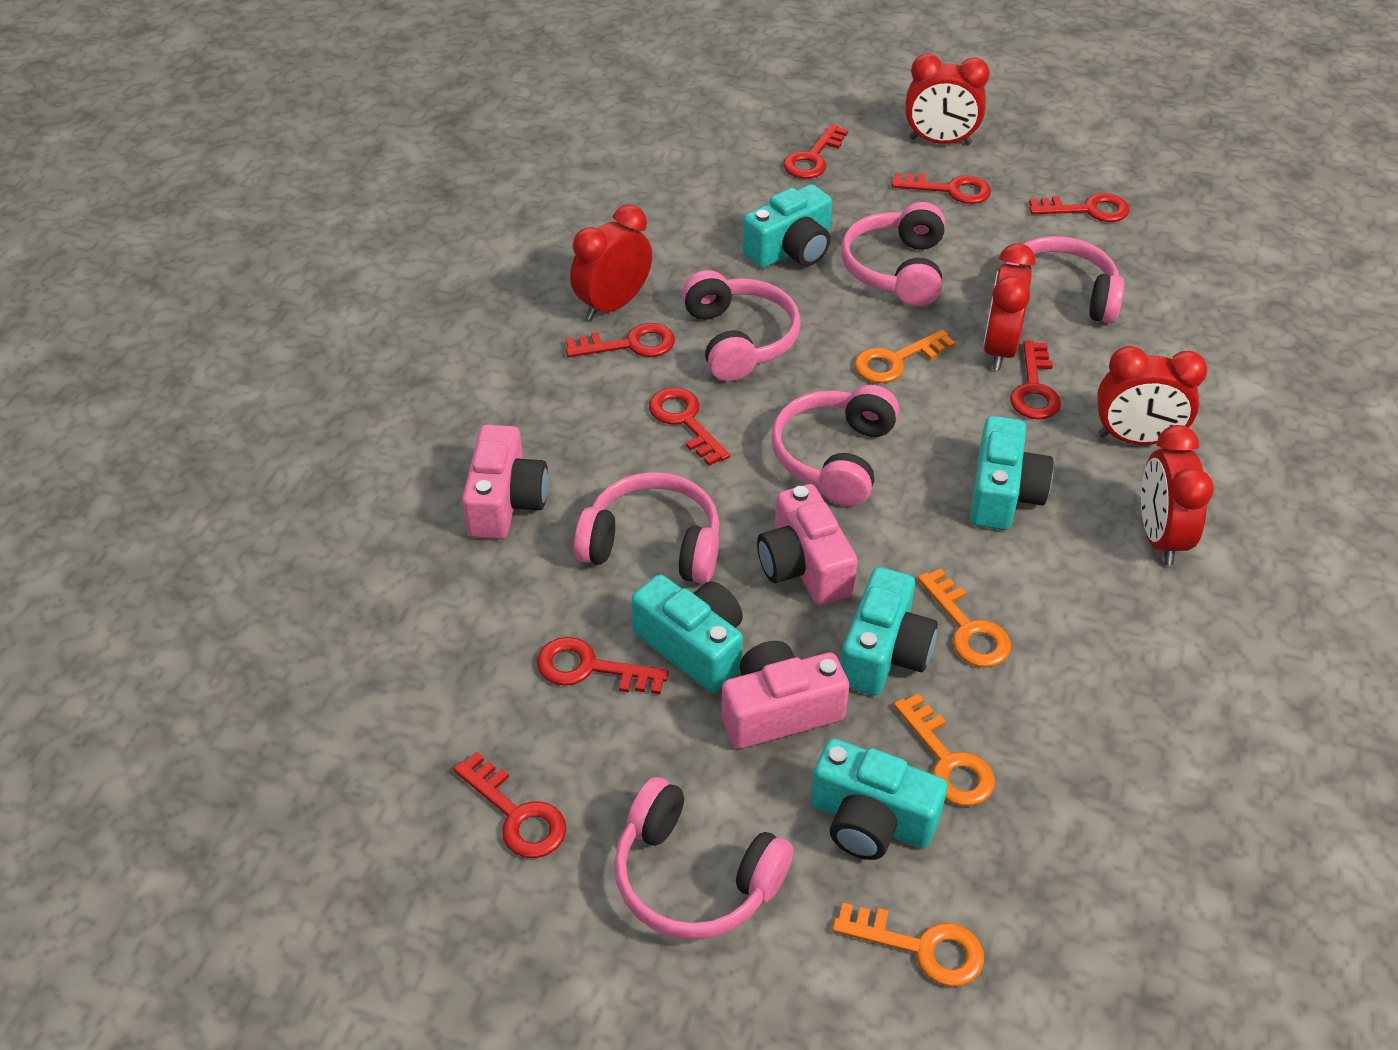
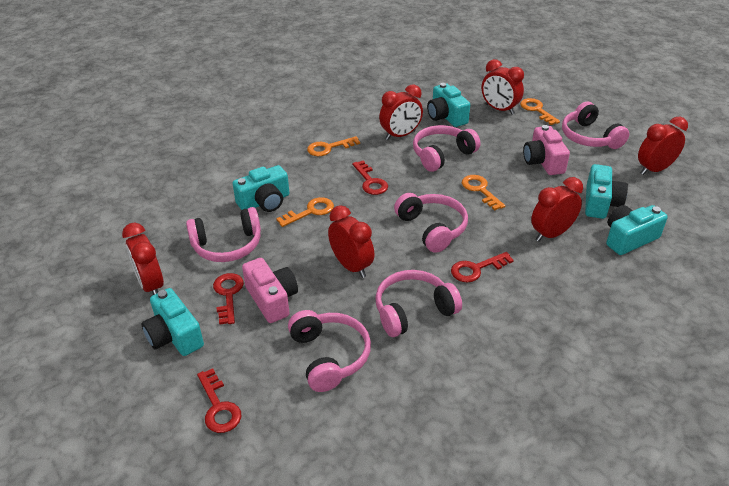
pink camera: [462,424,548,539] [721,641,849,749] [757,484,858,605] = 3 -> [242,258,298,323] [523,125,570,175] = 2
red clock: [570,205,652,320] [905,53,990,145] [983,243,1036,370] [1097,346,1207,445] [1141,425,1214,565] = 5 -> [122,223,164,295] [328,205,375,278] [379,84,423,140] [482,59,524,115] [531,177,583,242] [638,117,688,175] = 6
red key: [453,752,567,858] [537,637,669,694] [566,323,675,357] [649,387,730,466] [783,124,848,179] [892,173,991,204] [1010,340,1061,419] [1029,193,1130,222] = 8 -> [197,368,241,433] [213,273,244,324] [352,161,388,195] [451,252,514,282] = 4

